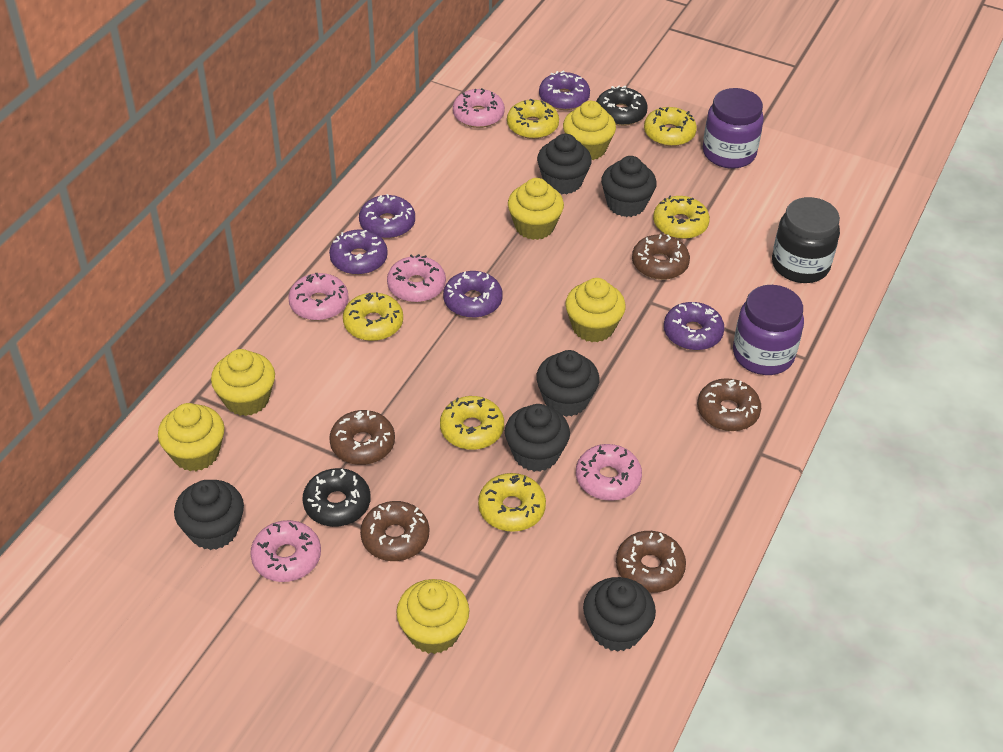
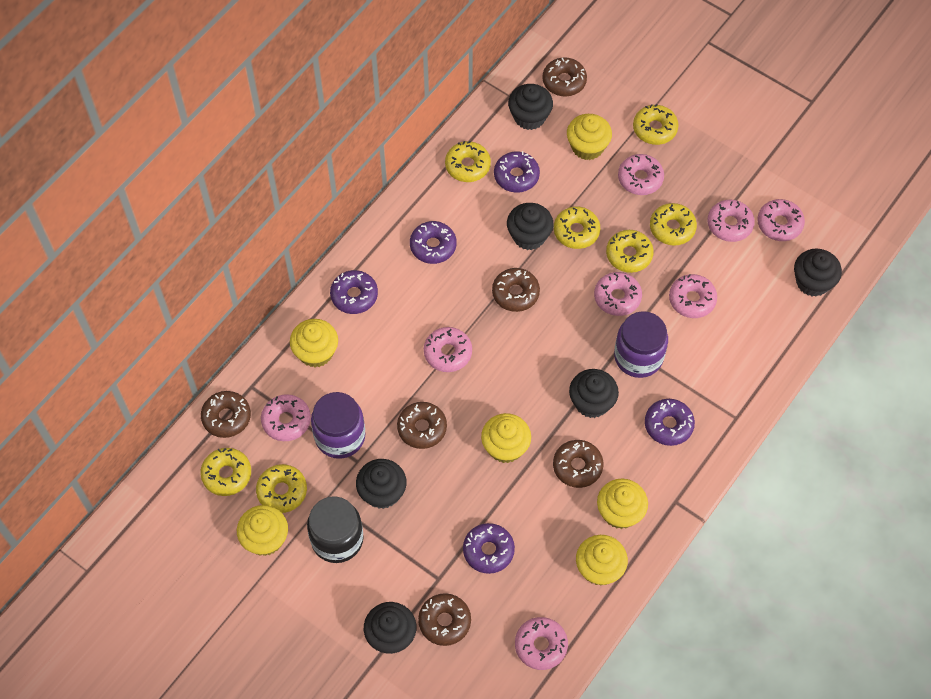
black donut: [302,468,370,527] [596,85,648,126] = 2 -> none = 0
brown donut: [329,410,395,465] [360,501,429,561] [616,531,686,593] [632,234,690,280] [697,378,761,431] = 5 -> [201,391,251,438] [397,402,447,449] [418,593,471,646] [492,268,540,312] [542,57,587,96] [553,440,603,488] = 6
pink donut: [250,520,321,582] [288,273,349,321] [387,254,446,302] [453,88,505,128] [576,444,642,501] = 5 -> [261,394,311,441] [424,327,472,372] [515,617,568,670] [594,272,642,316] [618,154,664,195] [669,274,717,318] [707,200,755,242] [757,199,805,241] = 8
yellow donut: [343,292,403,341] [440,396,504,450] [478,473,546,532] [507,99,559,139] [644,107,697,146] [653,195,710,239] = 6 -> [200,448,251,496] [256,464,307,513] [445,141,491,182] [554,206,600,249] [606,230,654,273] [633,104,678,145] [650,203,697,246] = 7

